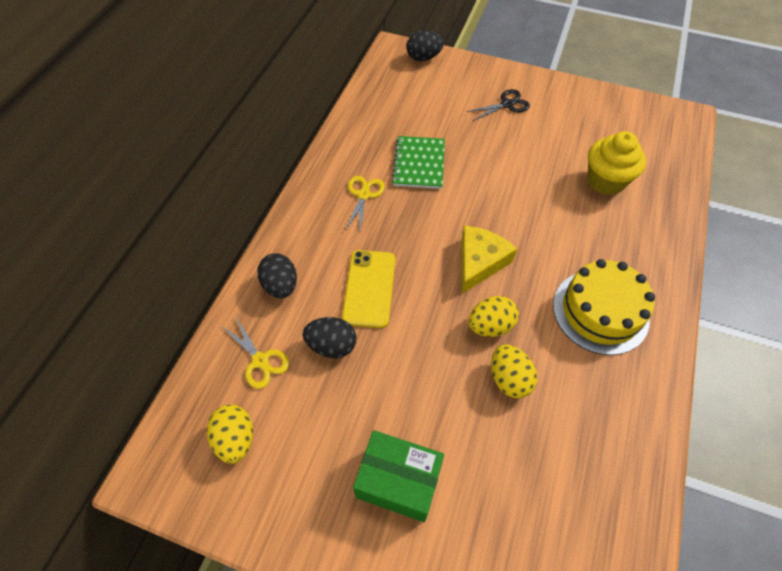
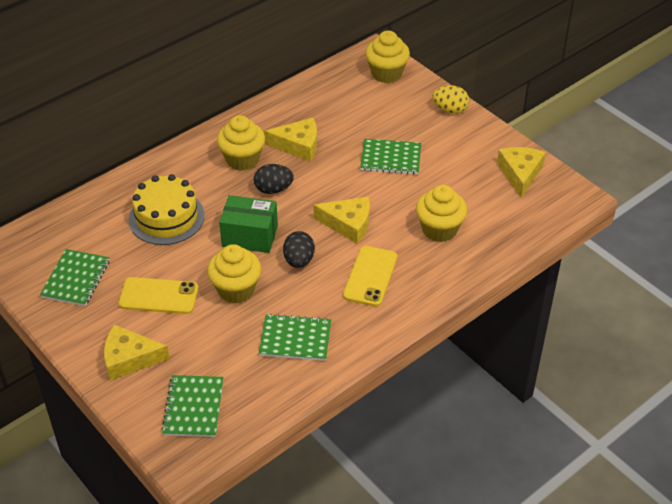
black egg: [257,253,297,298] [303,317,356,358] [406,30,444,61] = 3 -> [254,164,294,194] [283,231,315,268] = 2
black scissors: [466,89,530,121] = 1 -> none = 0
green notebook: [392,136,445,189] = 1 -> [40,249,109,306] [161,375,224,437] [259,314,331,361] [360,139,421,175] = 4
yellow cheese: [461,226,517,294] = 1 -> [104,325,170,381] [264,118,317,161] [313,197,370,244] [497,147,546,197] = 4
yellow cupcake: [587,131,646,195] = 1 -> [207,244,261,304] [217,115,265,171] [365,30,410,83] [416,185,467,242] = 4
yellow egg: [207,405,253,464] [468,296,519,337] [491,344,537,398] = 3 -> [432,85,469,114] = 1
yellow phone: [342,250,395,328] = 1 -> [119,277,198,314] [343,246,397,307] = 2
yellow scissors: [223,318,289,389] [345,176,385,231] = 2 -> none = 0

